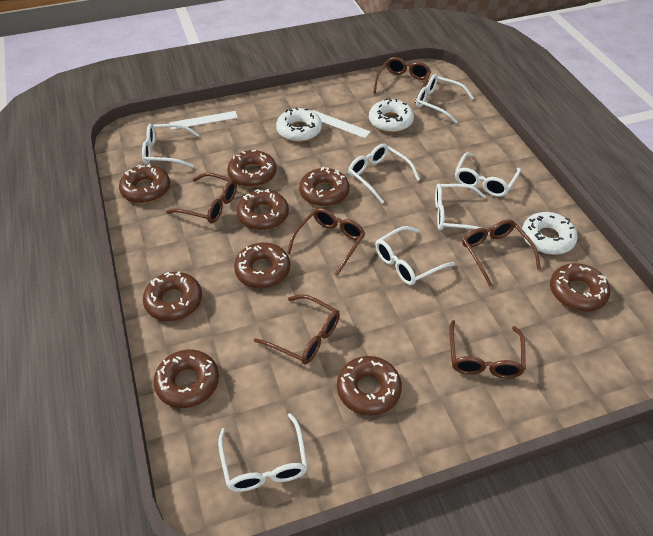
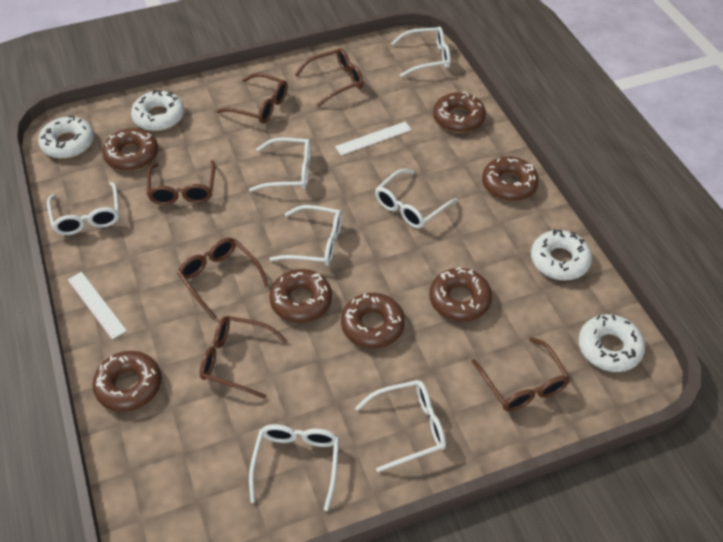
brown donut: [119,164,170,203] [143,271,202,321] [154,349,219,408] [227,150,277,187] [234,243,290,288] [237,189,289,230] [299,167,349,207] [337,356,402,416] [550,263,610,312] = 9 -> [92,351,161,412] [102,128,158,171] [269,269,332,323] [341,293,405,348] [429,267,492,322] [433,92,486,133] [482,156,539,201] = 7
white donut: [276,107,322,142] [369,99,414,132] [522,212,578,255] = 3 -> [38,115,94,159] [131,90,184,131] [531,229,592,280] [578,314,645,372] = 4

